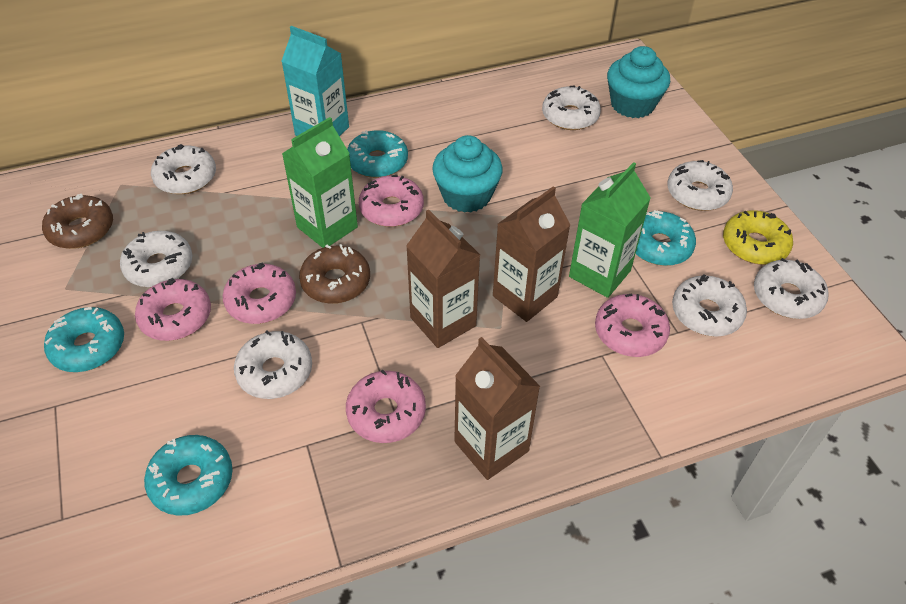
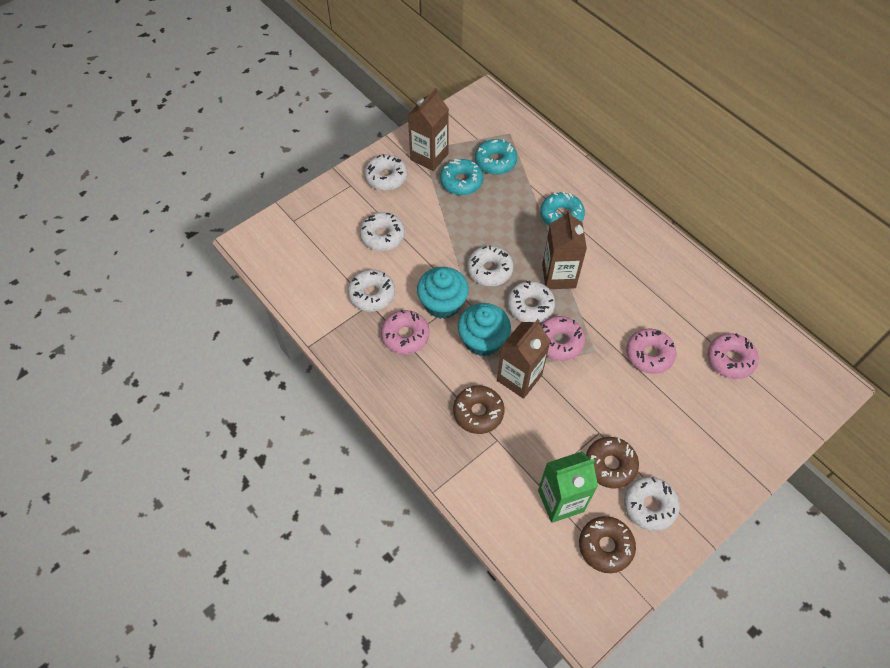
brown donut: [42,194,113,249] [299,244,370,304] = 2 -> [453,385,504,434] [579,516,636,573] [586,437,639,489] = 3
green carton: [282,117,358,248] [569,162,651,298] = 2 -> [538,451,598,523] = 1
pink donut: [135,278,211,341] [223,262,296,324] [346,369,426,443] [359,175,424,227] [595,293,670,357] = 5 -> [381,310,430,355] [540,316,585,361] [626,329,677,374] [707,333,759,379] = 4
turquoise carton: [281,26,349,136] = 1 -> none = 0
turquoise donut: [44,307,124,372] [144,435,233,516] [347,130,408,178] [636,210,696,266] = 4 -> [440,159,483,195] [475,139,517,175] [540,192,585,226] = 3
white donut: [120,231,192,287] [151,144,216,194] [234,331,312,399] [542,85,601,130] [667,160,733,211] [672,274,747,337] [754,258,829,319] = 7 -> [348,270,395,312] [360,212,405,251] [364,154,408,191] [467,246,514,286] [508,281,555,323] [624,477,680,531] = 6
yellow donut: [723,211,793,265] = 1 -> none = 0

